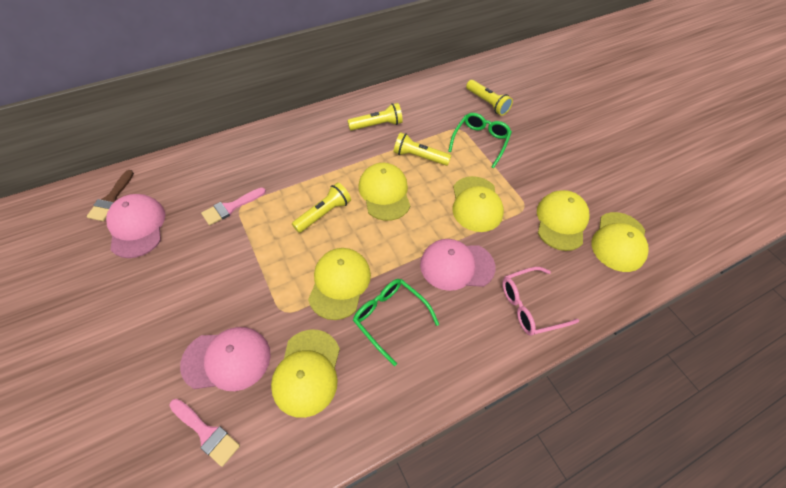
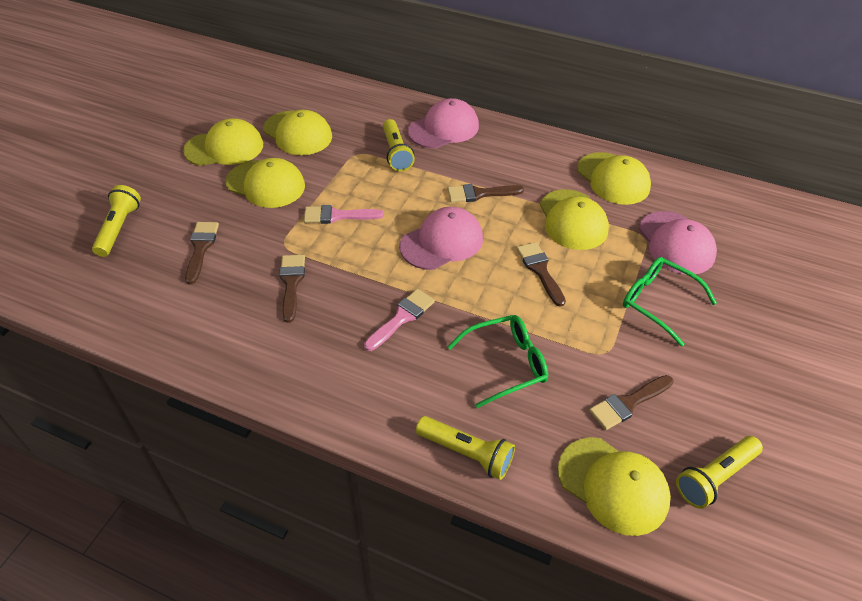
brown brush: [86,170,134,221] = 1 -> [185,222,219,284] [279,255,305,323] [448,184,524,203] [516,242,566,307] [589,375,674,430] = 5
pink glasses: [502,267,580,336] = 1 -> none = 0

